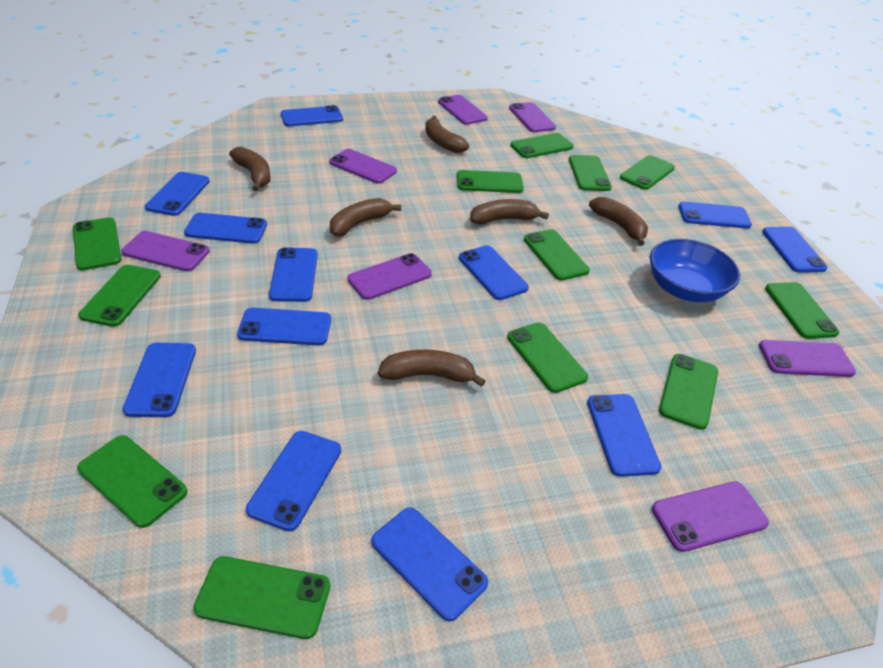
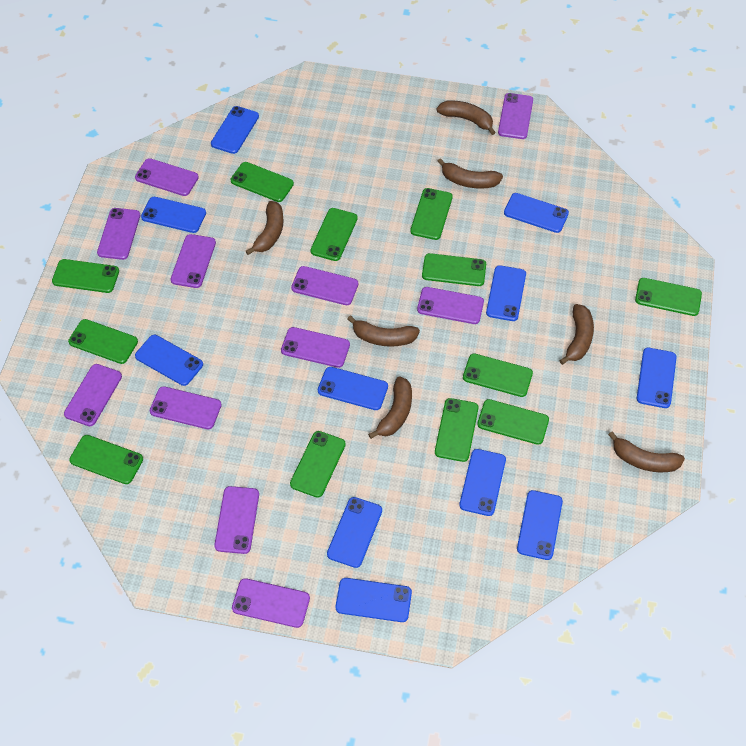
blue bowl: [650,239,740,302] = 1 -> none = 0
blue phone: [123,343,196,417] [145,172,210,216] [184,213,267,244] [237,307,331,346] [246,431,341,531] [269,247,318,302] [281,105,343,126] [371,507,488,621] [459,245,529,300] [587,394,661,477] [679,202,752,229] [762,227,828,273] = 12 -> [135,335,203,386] [141,197,206,233] [211,106,259,154] [318,367,388,410] [327,497,382,568] [336,578,412,622] [459,449,506,516] [486,265,526,321] [504,193,569,233] [517,490,563,560] [637,348,677,408] = 11
brown banana: [229,147,271,191] [330,198,401,237] [378,350,485,387] [425,116,469,153] [470,199,549,225] [589,197,648,246] = 6 -> [246,201,284,255] [347,315,420,347] [368,376,412,439] [436,100,496,135] [437,158,503,189] [559,304,594,365] [608,431,685,472] = 7
purple phone: [121,231,210,271] [329,149,397,184] [347,253,432,300] [438,95,488,125] [509,102,556,132] [652,481,769,552] [759,340,856,377] = 7 -> [64,364,122,426] [97,208,140,260] [135,158,199,196] [150,386,222,429] [171,234,216,288] [214,486,259,554] [232,578,310,628] [281,327,350,368] [291,266,358,305] [417,287,484,324] [498,93,533,139] = 11

